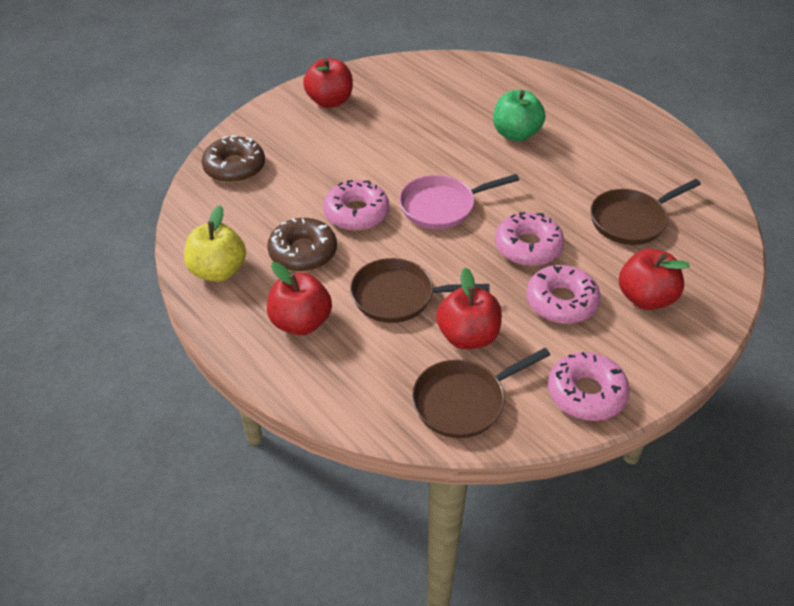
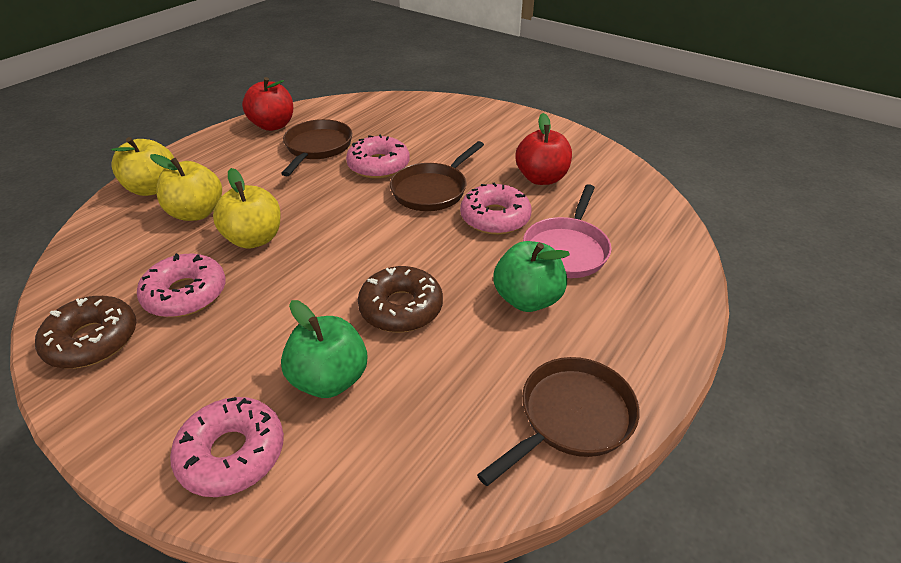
green apple: [493,90,545,141] = 1 -> [281,300,367,398] [493,241,570,312] = 2
red apple: [267,262,332,335] [303,58,353,108] [436,268,502,349] [619,249,690,310] = 4 -> [242,77,293,131] [516,113,572,185] = 2
yellow apple: [184,205,246,282] = 1 -> [111,137,174,196] [150,154,222,221] [213,168,281,249] = 3

